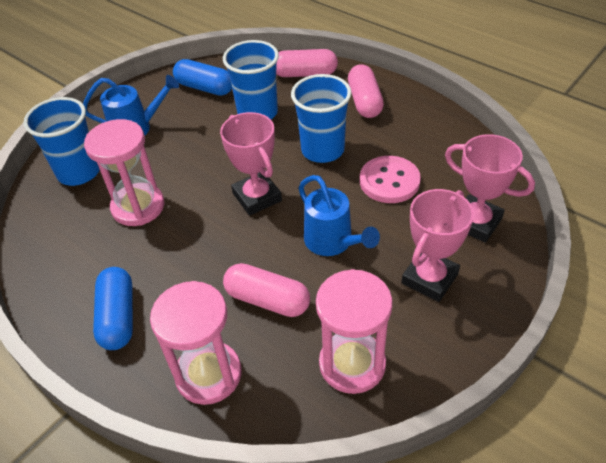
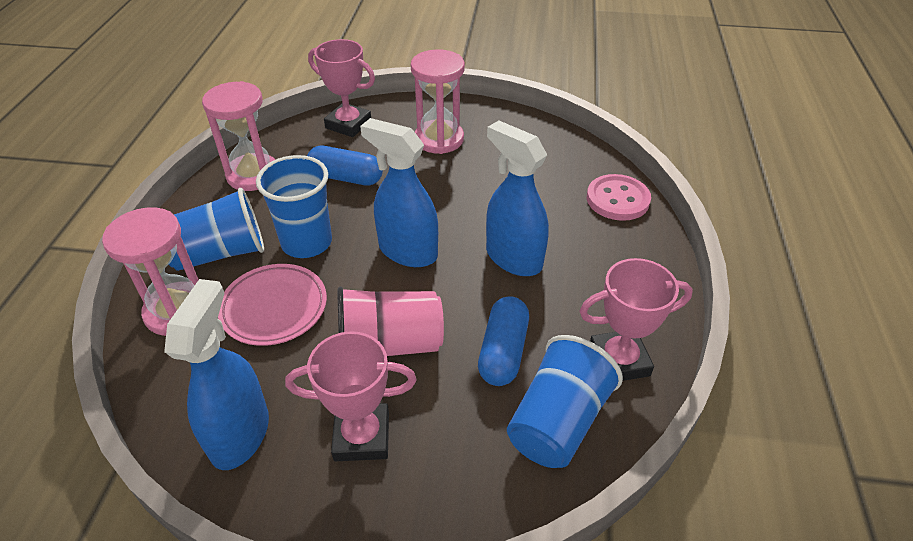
blue spray bottle: none = 0 -> [164,279,269,470] [360,118,438,267] [486,121,549,276] = 3
blue watering can: [83,75,179,135] [299,175,380,256] = 2 -> none = 0
pink capsule: [223,263,310,317] [276,49,338,77] [348,64,384,118] = 3 -> none = 0
pink cup: none = 0 -> [338,287,444,356] = 1
pink plate: none = 0 -> [218,264,327,346] = 1

